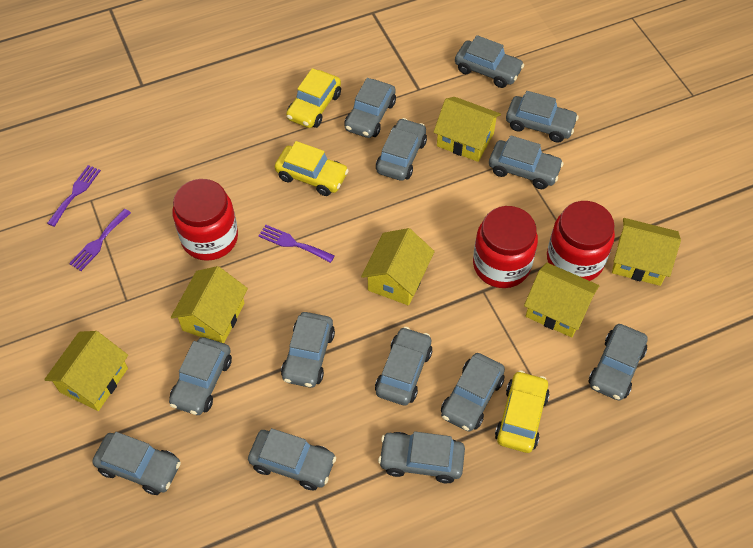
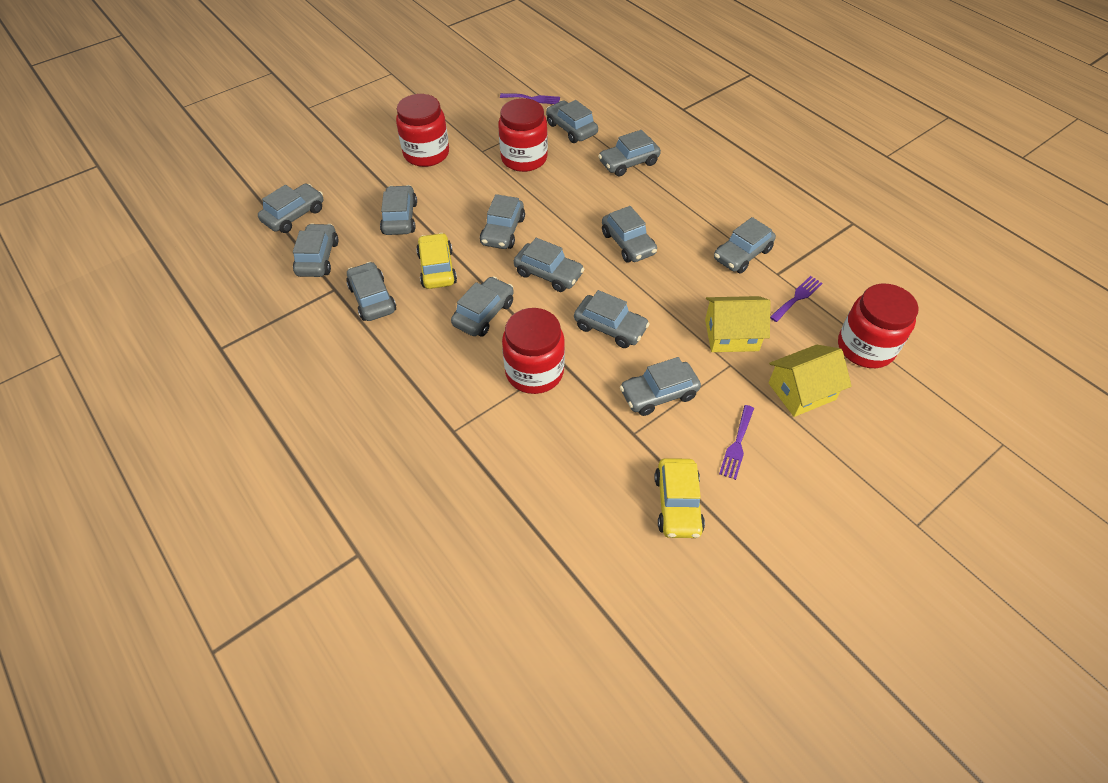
red jar: [173,179,238,261] [473,206,538,288] [547,201,615,281] = 3 -> [396,94,449,167] [498,98,548,172] [502,308,565,394] [838,283,919,368] = 4
yellow car: [275,141,349,196] [286,68,341,128] [495,370,550,453] = 3 -> [416,233,457,289] [654,458,705,538] = 2
yellow house: [44,331,128,411] [171,266,248,343] [361,228,435,305] [433,97,501,162] [524,263,599,337] [612,218,681,286] = 6 -> [705,296,770,352] [769,345,852,417] = 2

